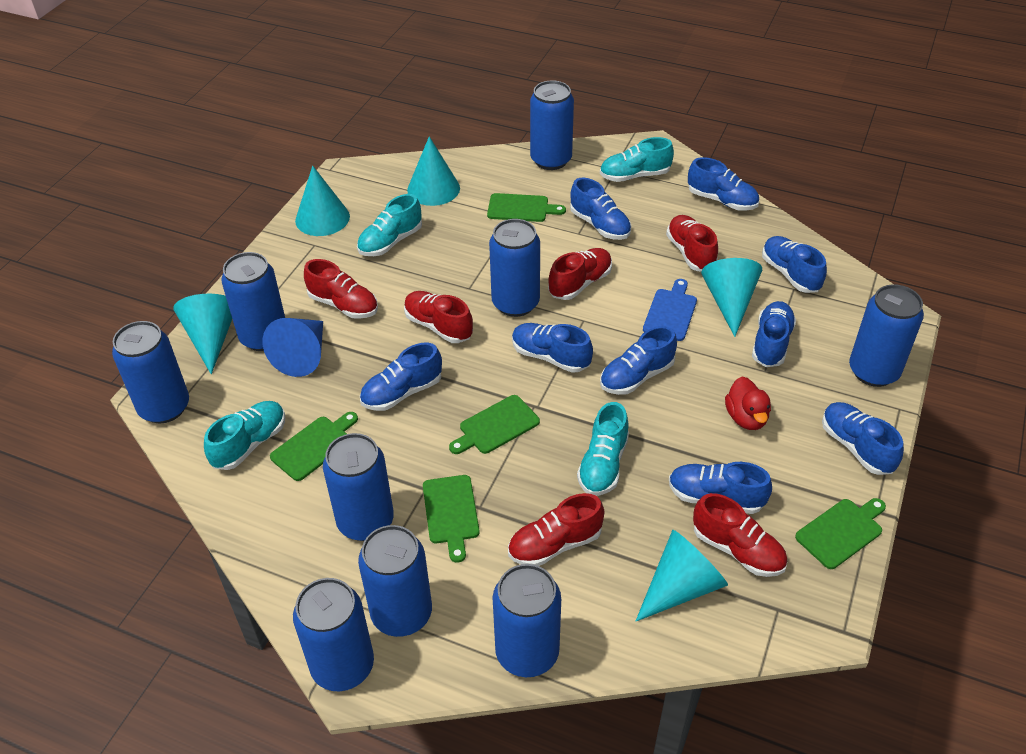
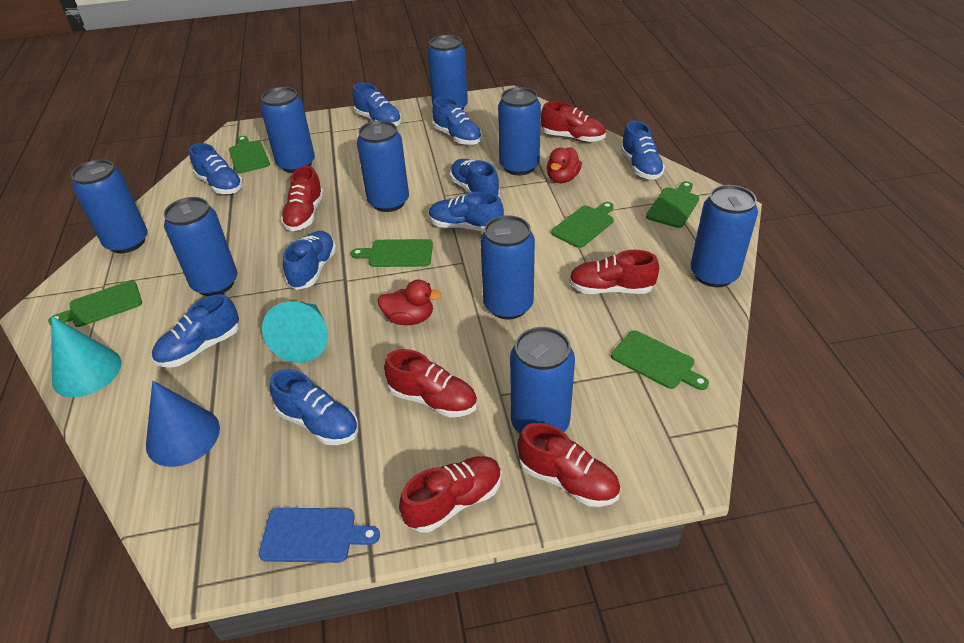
green cutting board: [270,412,358,481] [423,475,480,563] [449,395,540,454] [487,193,566,222] [795,498,886,569] = 5 -> [48,281,142,327] [229,136,270,173] [351,239,433,267] [551,202,614,248] [611,331,709,390] [646,181,699,228] = 6
red duck: [725,377,771,430] = 1 -> [378,280,441,325] [547,147,582,183] = 2
turquoise cone: [173,294,232,374] [295,166,350,236] [407,136,460,206] [636,530,728,621] [701,258,762,337] = 5 -> [51,316,122,397] [262,301,328,363] = 2
turquoise shoe: [204,401,285,470] [357,194,422,256] [577,402,629,496] [600,137,674,182] = 4 -> none = 0

